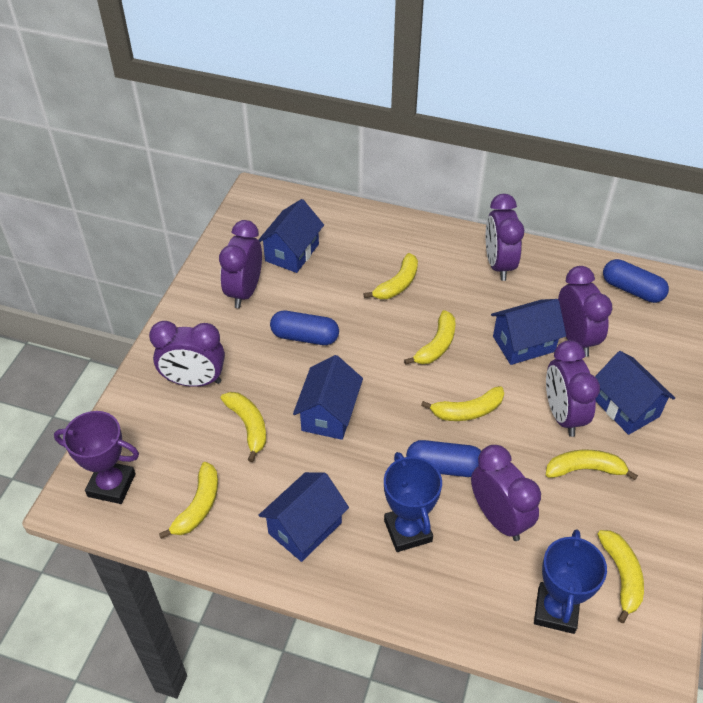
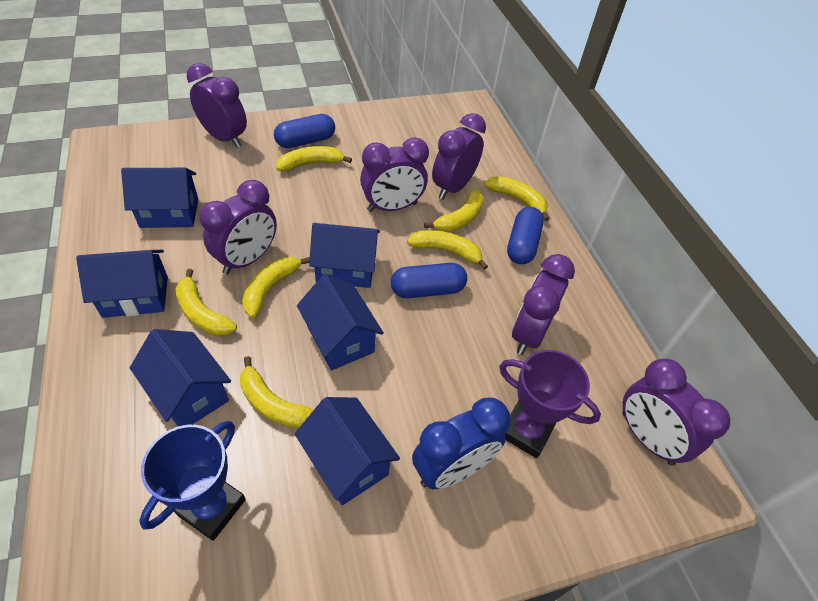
blue clock: none = 0 -> [412,397,511,489] = 1
blue house: [258,472,349,562] [259,199,324,273] [293,355,363,440] [491,299,566,365] [595,351,675,435] = 5 -> [76,250,168,318] [121,168,198,228] [130,329,231,426] [295,397,400,505] [297,274,384,370] [309,223,380,288] = 6
blue trophy: [384,452,442,552] [534,529,607,634] = 2 -> [139,421,246,541] = 1

